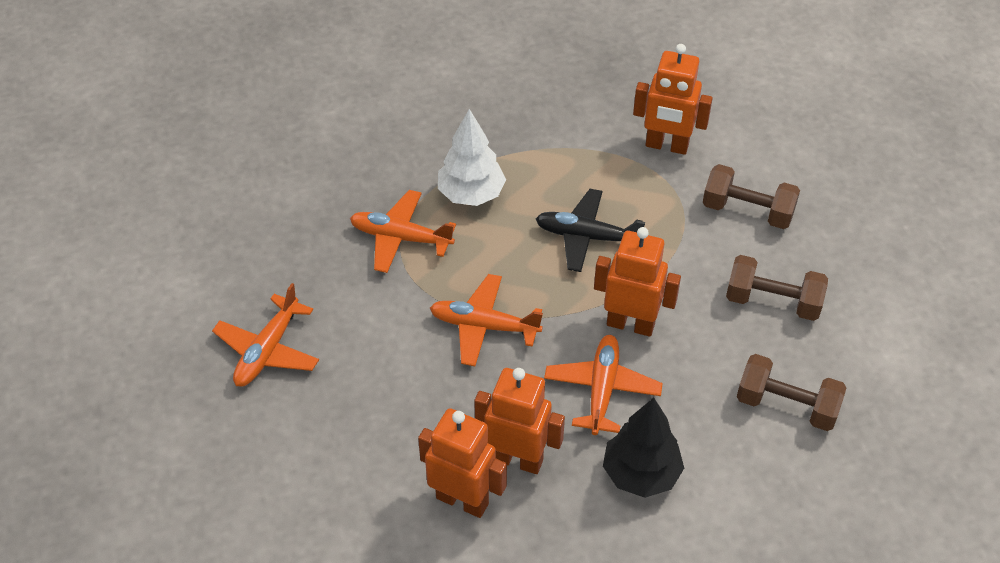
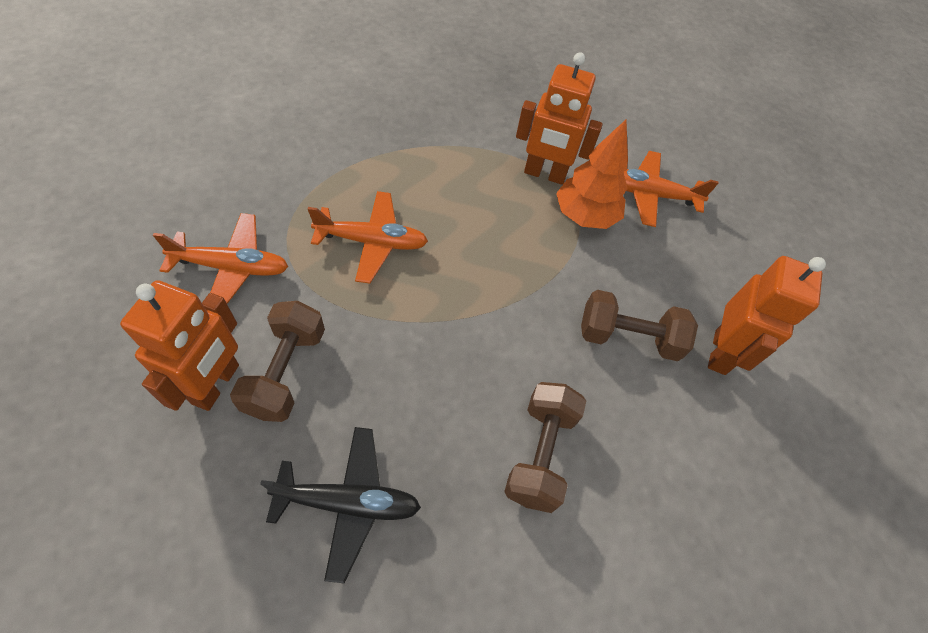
black tree: [603,398,684,498] = 1 -> none = 0
orange plane: [212,283,319,387] [350,190,456,273] [430,274,543,366] [544,335,663,435] = 4 -> [153,213,288,304] [308,191,428,284] [623,151,719,227] = 3
orange robot: [418,408,507,518] [474,368,565,474] [594,227,681,337] [633,44,713,155] = 4 -> [120,280,239,411] [516,52,603,185] [708,256,826,375] = 3
orange tree: none = 0 -> [556,120,628,229] = 1
white tree: [438,109,506,206] = 1 -> none = 0

